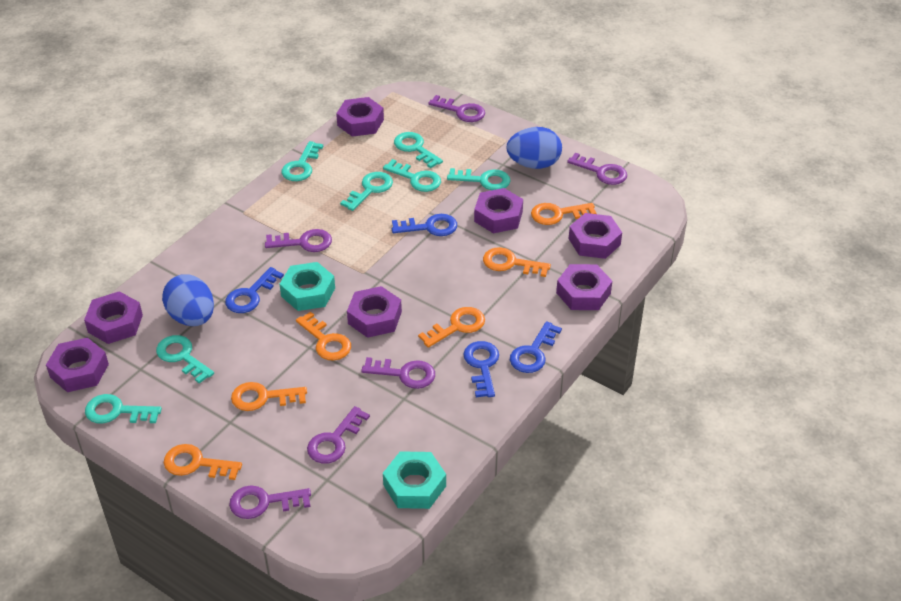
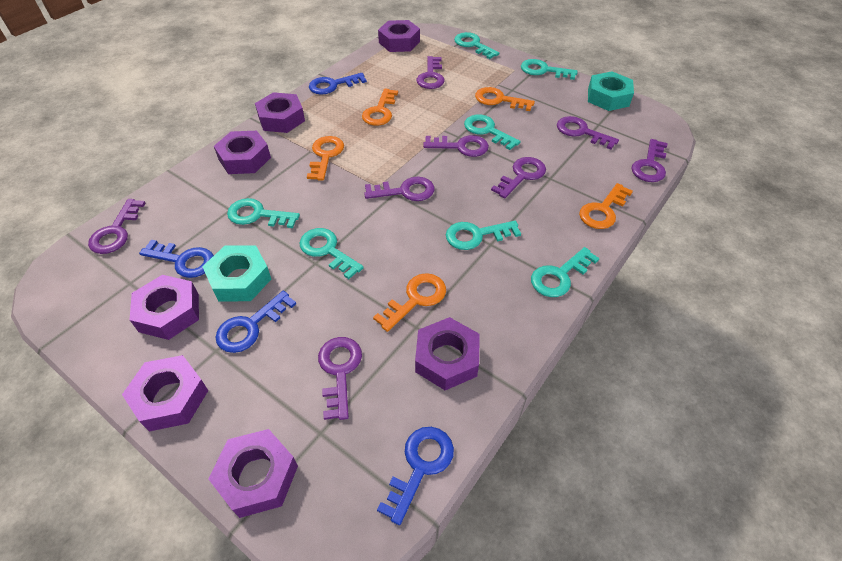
blue egg: [162,274,214,326] [507,127,562,169] = 2 -> none = 0
orange key: [164,444,242,480] [231,382,307,411] [296,311,351,361] [418,307,485,348] [483,247,551,277] [531,203,596,225] = 6 -> [307,136,344,181] [362,89,398,126] [373,273,446,332] [475,87,535,111] [579,183,633,229] = 5
purple key: [229,486,311,519] [265,229,332,252] [307,406,370,464] [361,357,435,389] [428,95,485,122] [567,153,627,185] = 6 -> [88,199,145,254] [318,337,362,420] [364,177,435,201] [417,56,445,89] [423,135,489,157] [491,157,546,198] [557,116,619,150] [631,139,668,182] = 8

